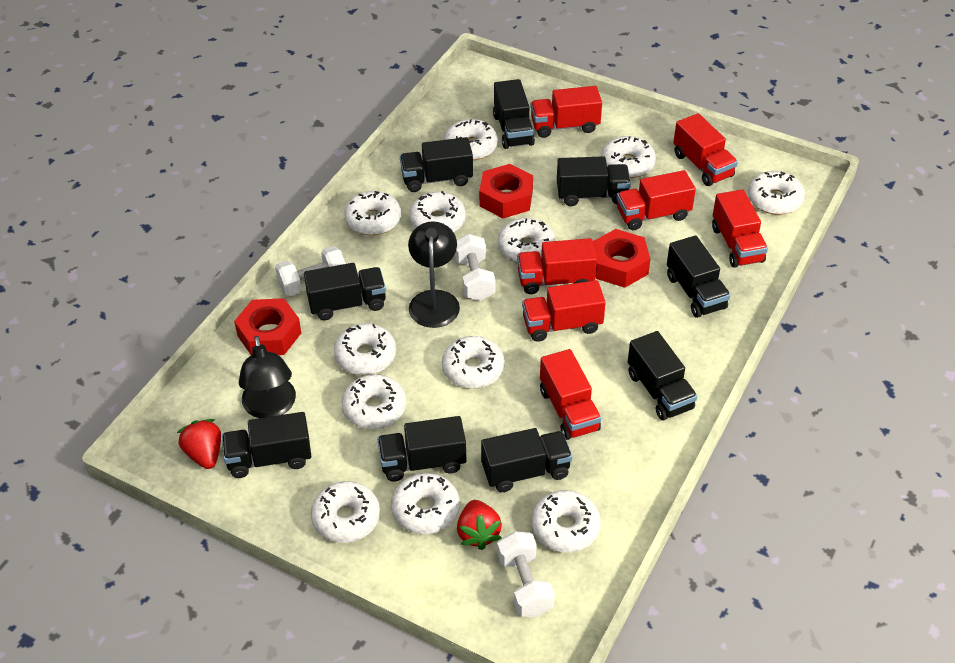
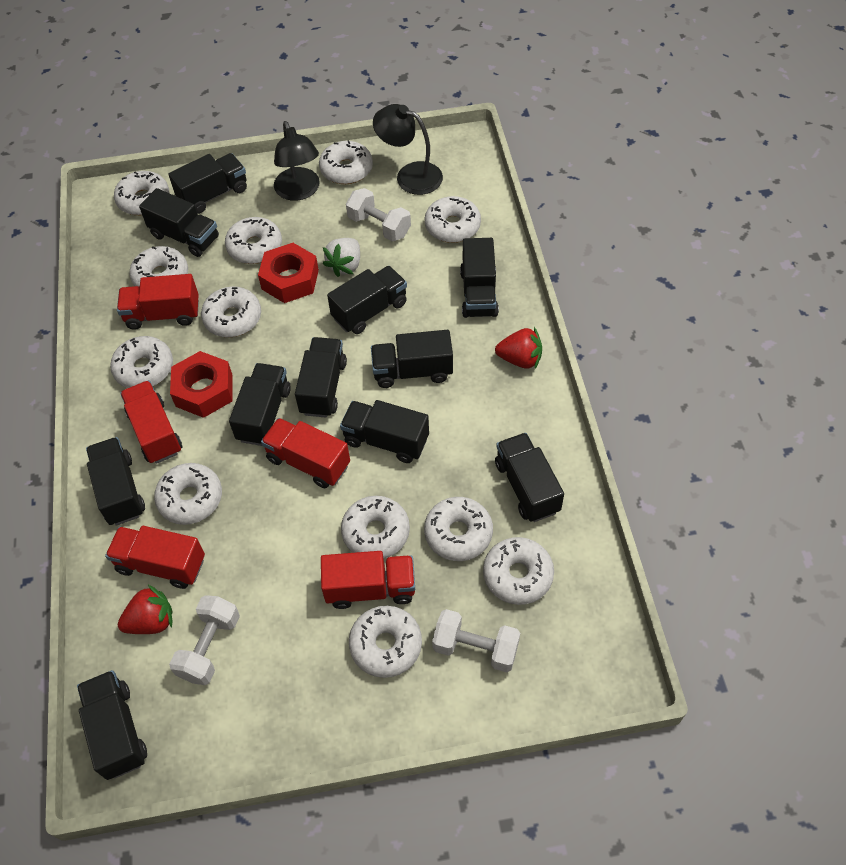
black truck: [222,412,311,478] [304,263,386,320] [377,416,466,482] [400,137,473,192] [481,428,572,492] [493,79,535,149] [557,156,631,206] [628,331,697,421] [667,235,730,318] = 9 -> [77,670,147,780] [86,437,145,526] [139,188,219,257] [168,153,247,214] [229,363,291,446] [295,337,347,418] [327,266,407,334] [340,400,429,463] [371,330,453,388] [460,238,499,318] [495,433,564,522] = 11
red nut: [234,298,301,355] [479,164,533,218] [593,229,650,288] = 3 -> [170,351,233,418] [258,243,319,303] = 2
red truck: [517,238,597,294] [522,280,606,342] [530,86,602,138] [540,349,601,440] [617,170,696,230] [673,113,738,186] [712,189,768,268] = 7 -> [105,526,205,589] [117,274,199,330] [120,380,182,464] [261,418,350,488] [321,551,415,609] = 5
white strawberry: none = 0 -> [323,238,360,277] = 1

